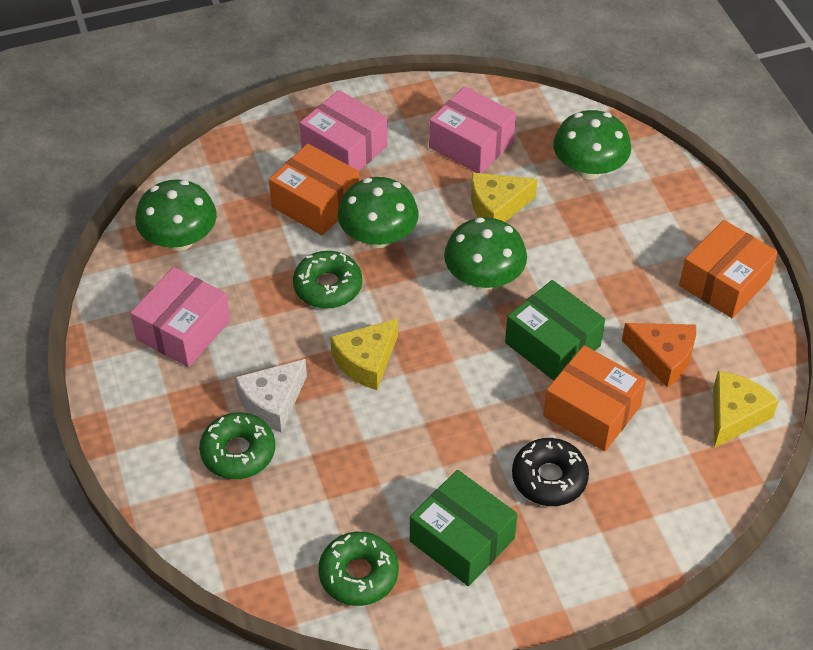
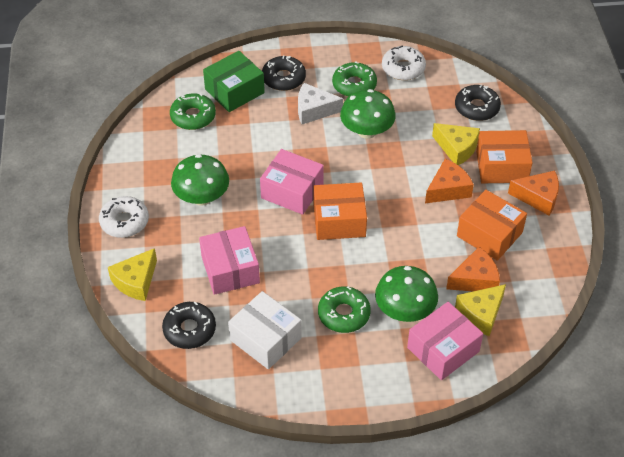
black donut: [512,438,589,506] = 1 -> [162,302,216,349] [262,55,306,91] [455,85,501,121] = 3
green box: [410,470,518,586] [505,280,605,381] = 2 -> [203,51,265,112] = 1
green mushroom: [135,179,217,251] [338,177,419,248] [444,217,527,290] [553,110,631,179] = 4 -> [171,154,229,206] [340,89,396,139] [375,266,438,322] = 3
orange cheese: [622,323,696,387] = 1 -> [425,159,474,203] [446,247,500,291] [508,171,559,216] = 3
white box: none = 0 -> [228,291,302,369] = 1
white donut: none = 0 -> [99,196,149,238] [382,46,426,80] = 2

